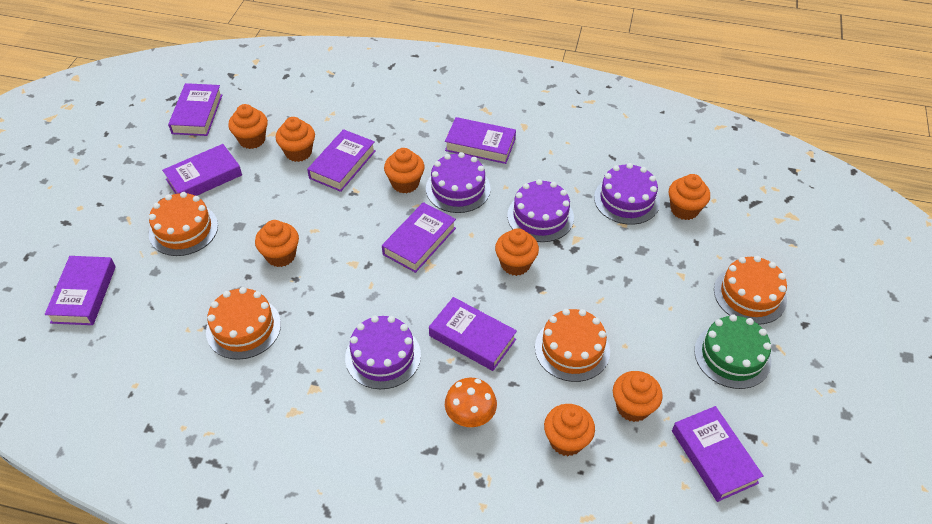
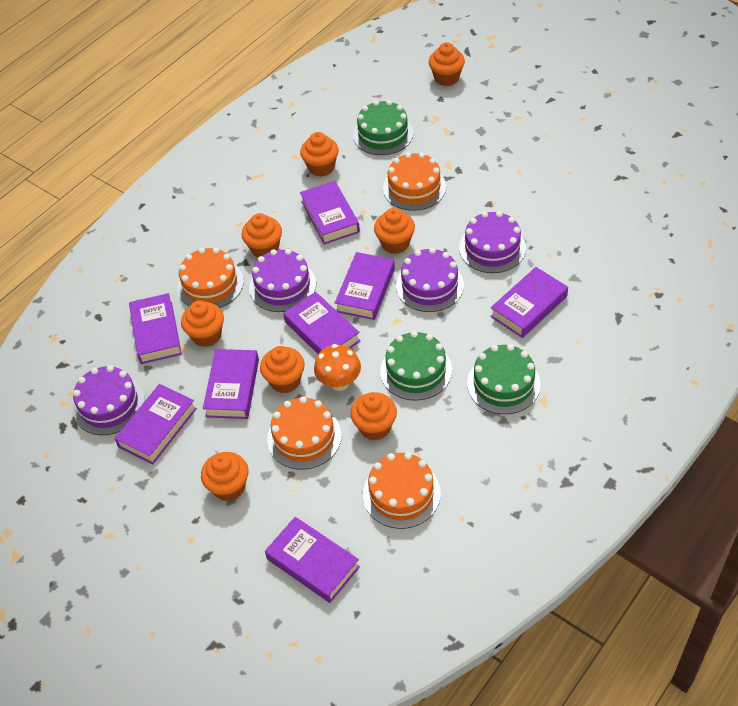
green cake: [694,314,771,389] = 1 -> [353,100,414,155] [380,331,452,401] [467,344,541,414] = 3

